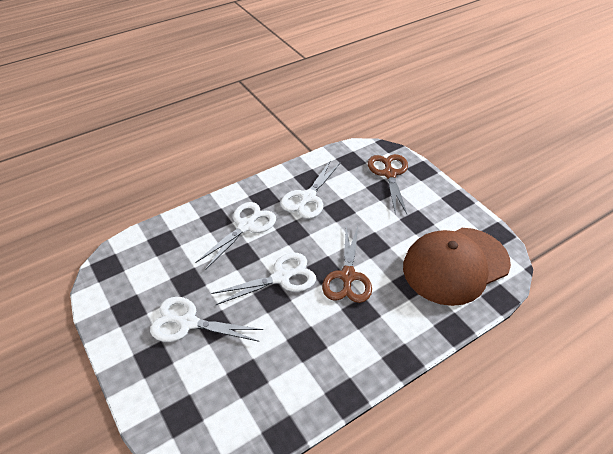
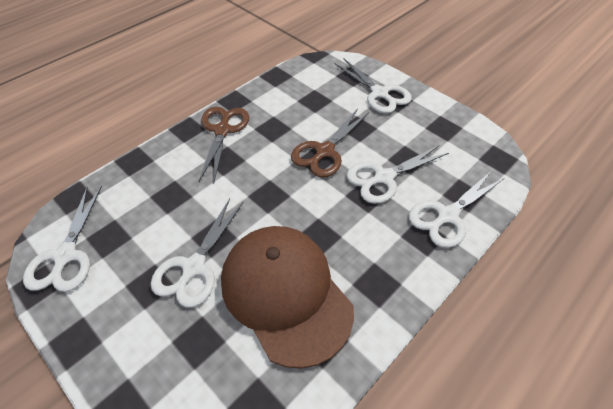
white scissors: [150,297,263,342] [195,202,276,270] [211,253,316,305] [280,160,341,219] = 4 -> [23,186,102,292] [151,198,243,308] [334,58,412,114] [347,145,449,204] [409,171,503,248] = 5

